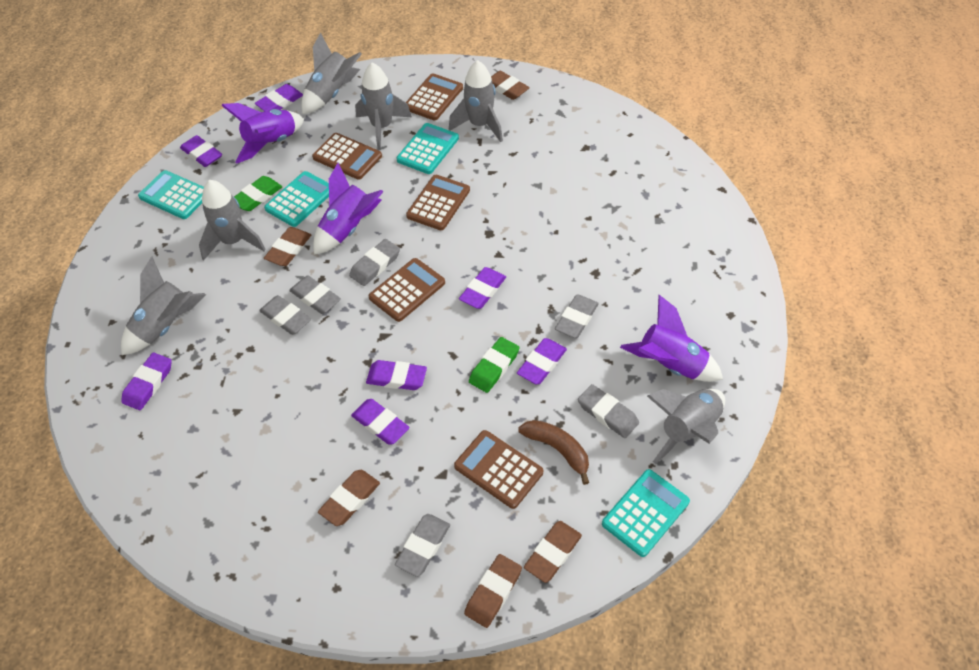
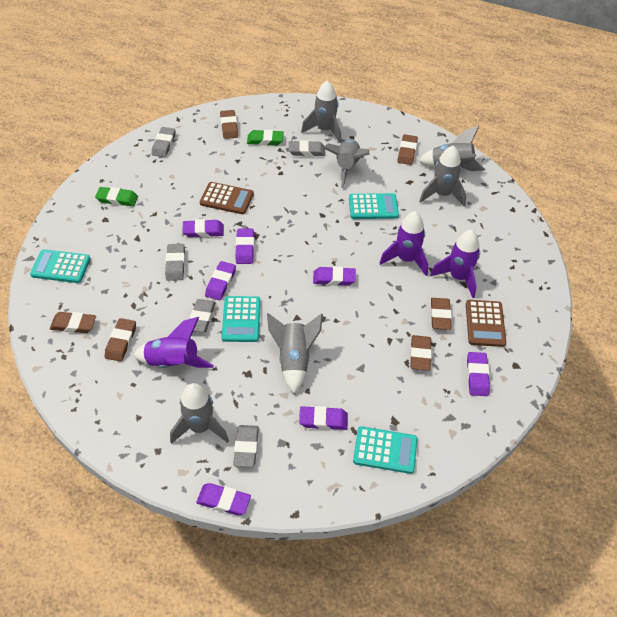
brown banana: [518,420,589,485] = 1 -> none = 0
brown calculator: [312,133,382,180] [369,258,445,322] [406,73,463,120] [406,175,470,230] [454,430,543,509] = 5 -> [200,182,254,214] [466,300,506,347] = 2
brown eraser: [264,227,311,266] [318,470,380,526] [464,554,522,628] [491,71,530,100] [524,521,582,583] = 5 -> [50,312,96,333] [105,318,136,362] [220,110,238,139] [397,134,418,165] [410,335,432,371] [431,298,452,330] = 6
grey eraser: [259,295,311,335] [289,276,341,314] [349,239,400,286] [395,514,450,577] [555,294,599,338] [578,384,639,438] = 6 -> [152,127,176,157] [165,244,185,281] [190,299,216,332] [233,425,259,467] [288,140,325,157] = 5

